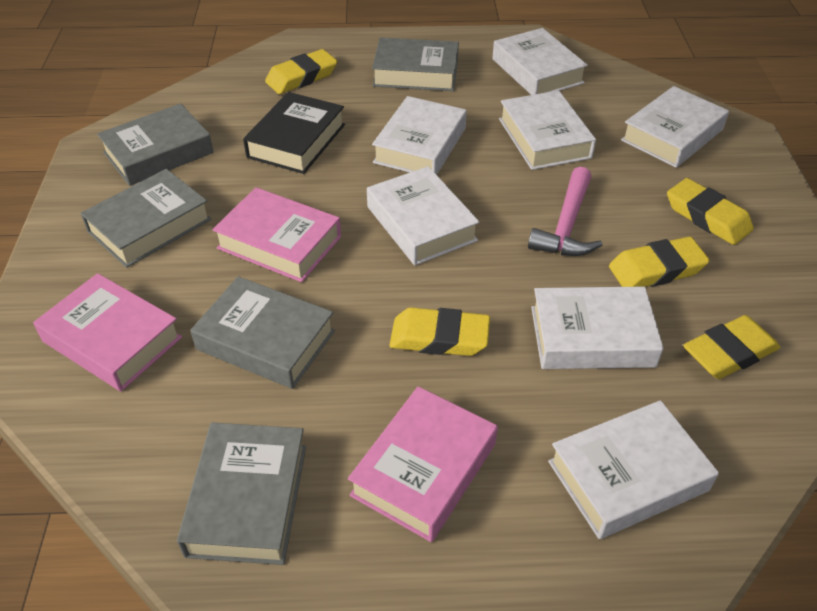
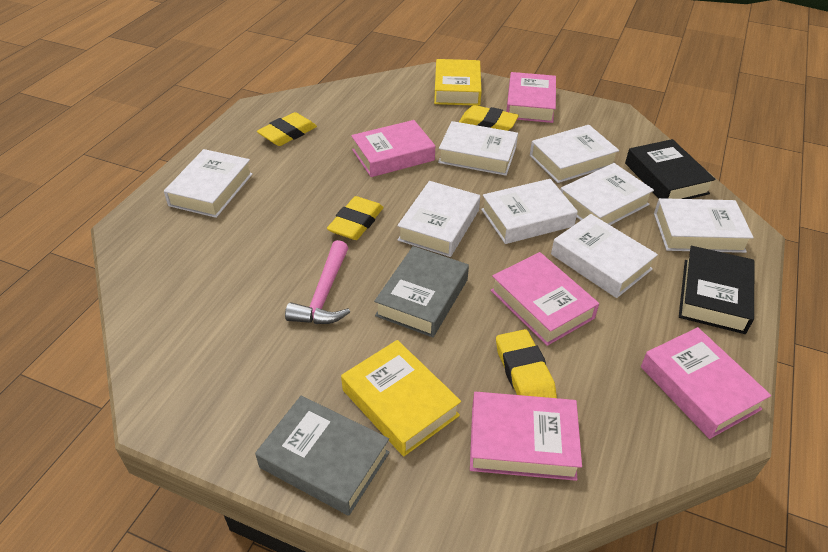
black book: [243,92,345,174] = 1 -> [625,139,716,199] [679,246,755,334] = 2
grey book: [80,169,212,268] [97,103,214,186] [177,423,306,565] [190,276,335,389] [372,37,459,91] = 5 -> [255,396,390,516] [374,246,469,337] = 2
pink book: [33,273,182,391] [212,187,341,282] [348,386,498,542] = 3 -> [351,120,435,177] [470,392,582,481] [490,252,599,346] [506,72,556,123] [641,327,771,439] = 5
white book: [367,166,480,265] [372,96,467,175] [492,28,588,95] [499,90,596,170] [531,287,664,369] [548,400,719,539] [621,86,729,168] = 7 -> [164,149,253,218] [397,181,480,257] [438,121,518,176] [481,179,578,244] [530,125,619,183] [551,214,658,298] [560,163,654,225] [654,198,754,253] = 8
yellow book: none = 0 -> [341,340,461,456] [434,59,482,106] = 2
yellow eraser: [265,49,337,94] [389,307,490,356] [609,237,710,287] [667,178,754,245] [683,315,780,379] = 5 -> [257,112,317,146] [327,196,383,240] [459,105,519,131] [496,329,557,398] = 4

